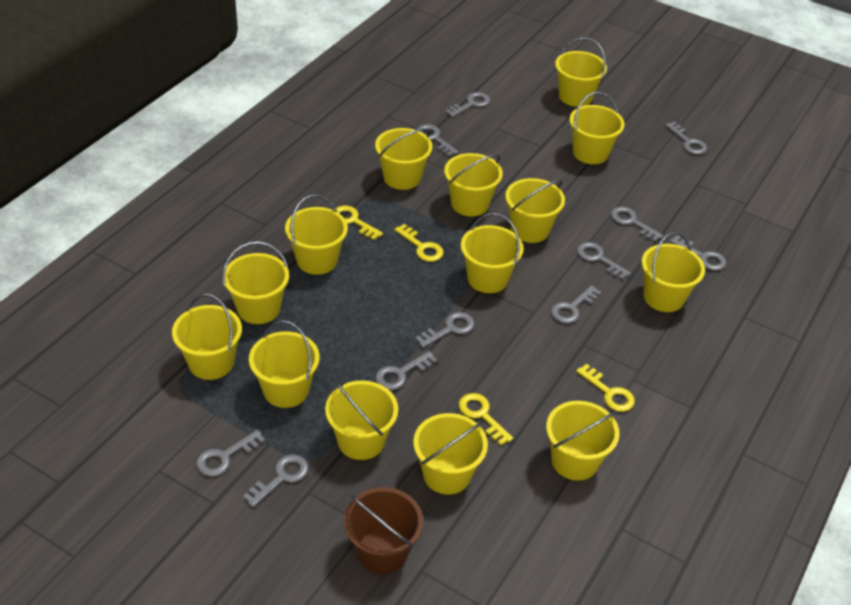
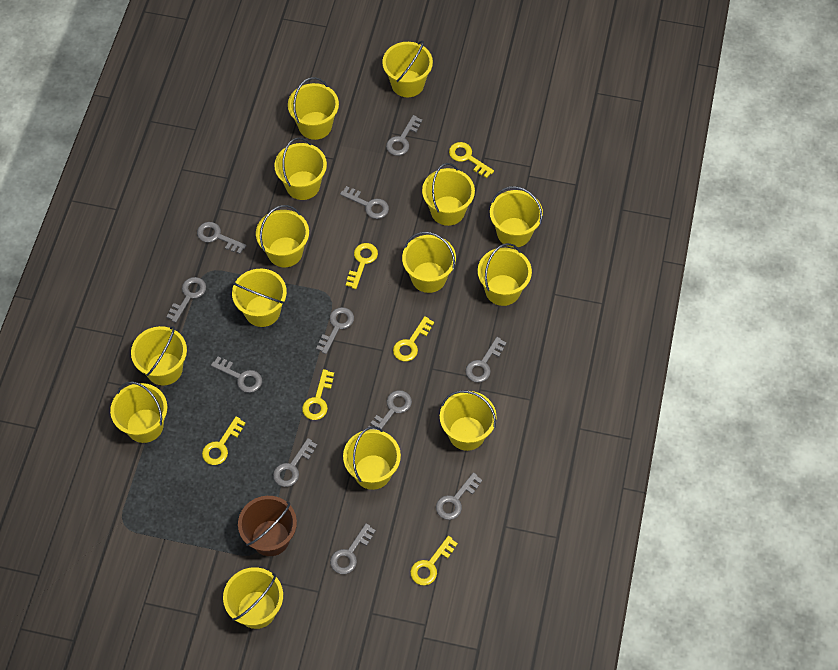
yellow key: [336,206,383,240] [394,224,444,262] [459,393,513,445] [576,364,635,412] = 4 -> [202,416,246,465] [302,369,334,420] [346,243,378,289] [393,316,434,361] [410,536,458,585] [449,142,494,178] = 6

